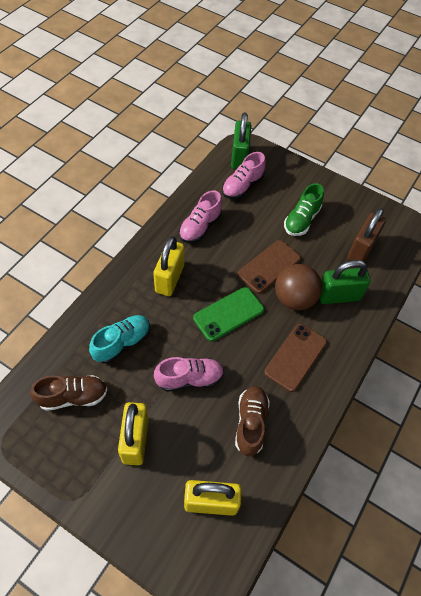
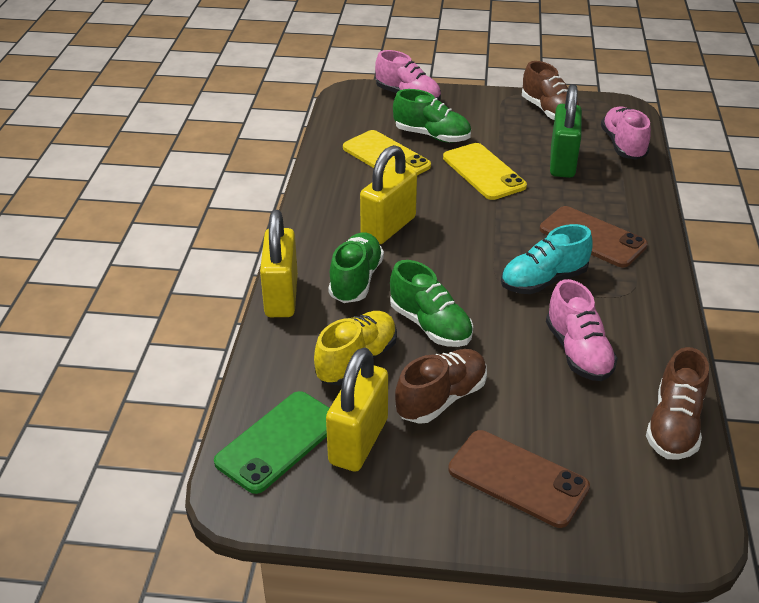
brown ball: [275,264,322,310] = 1 -> none = 0
brown padlock: [347,208,386,262] = 1 -> none = 0
brown shoe: [30,375,107,411] [235,386,270,456] = 2 -> [395,349,487,424] [522,61,579,120] [646,347,709,460] = 3
green padlock: [231,112,251,169] [319,260,371,304] = 2 -> [550,84,582,178] = 1
green shoe: [284,183,324,236] = 1 -> [328,233,384,303] [390,260,473,347] [393,89,471,143] = 3
yellow phone: none = 0 -> [343,130,431,175] [443,143,527,200] = 2
yellow shoe: none = 0 -> [314,311,397,385] = 1

